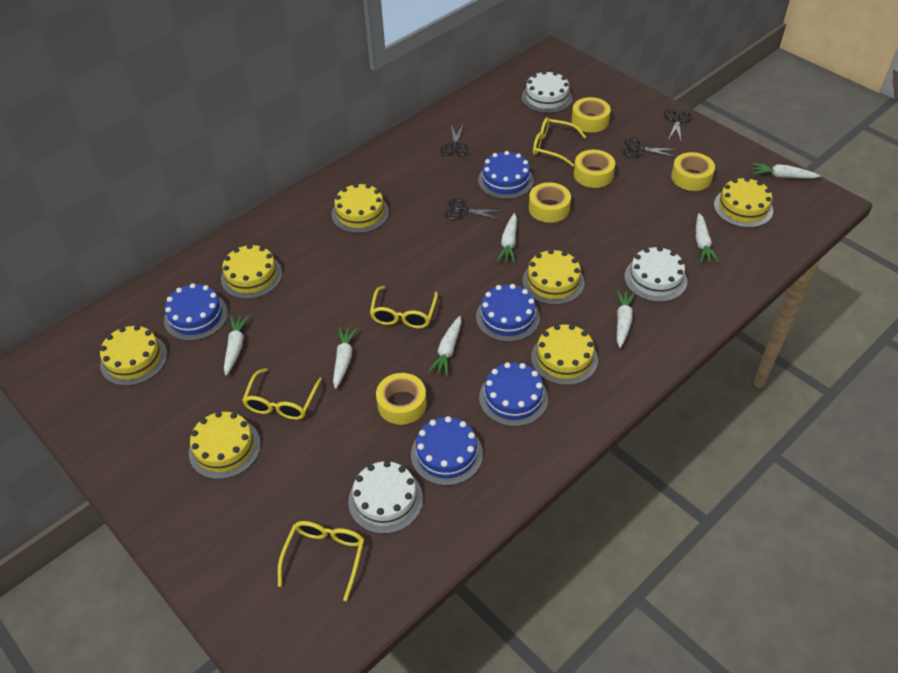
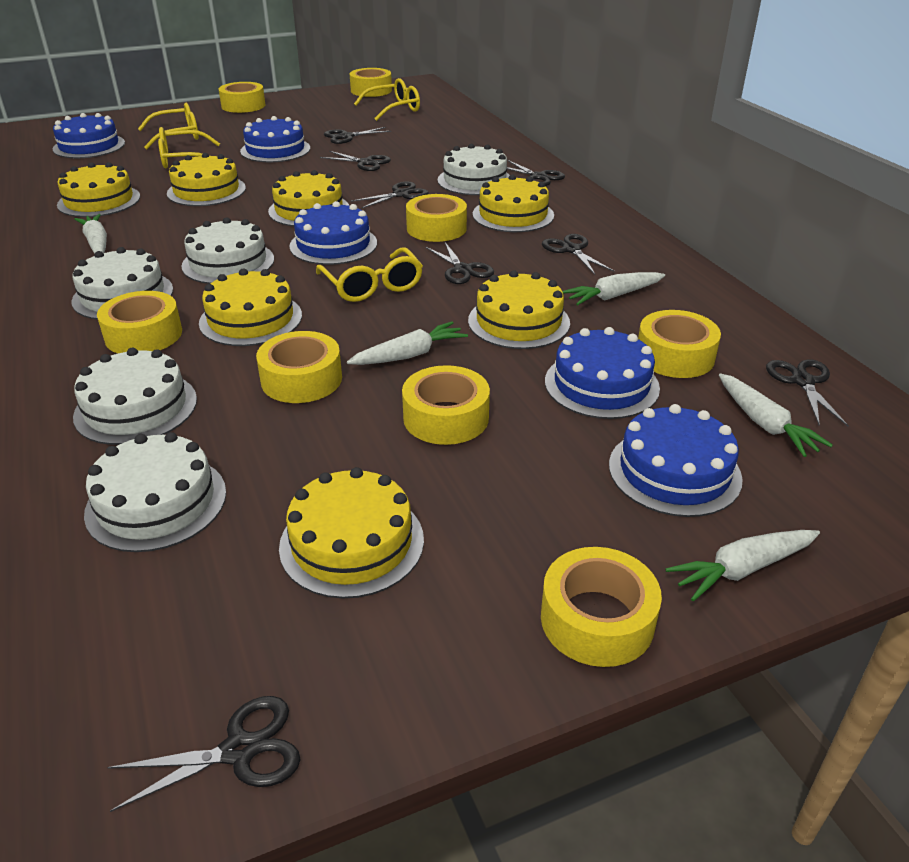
black scissors: [440,123,470,156] [445,198,503,220] [623,138,676,158] [664,109,693,141] = 4 -> [107,696,301,812] [320,151,391,171] [324,127,391,144] [351,181,429,209] [425,242,494,284] [507,160,565,186] [542,234,614,275] [766,360,849,427] = 8
white cake: [348,461,423,534] [522,71,572,113] [624,246,687,302] = 3 -> [72,247,173,320] [73,348,197,445] [84,432,226,552] [181,217,274,284] [438,144,510,195] = 5
white carrot: [224,315,249,375] [333,327,358,389] [428,316,461,376] [497,213,517,263] [617,290,636,348] [696,213,719,263] [752,163,821,179] = 7 -> [74,214,107,254] [347,321,468,365] [562,272,665,305] [665,530,820,601] [719,373,833,457] = 5
yellow tape: [376,373,427,425] [529,182,571,223] [572,97,611,133] [574,150,615,188] [671,152,715,191] = 5 -> [97,291,182,353] [218,82,265,113] [256,331,342,403] [350,68,392,97] [402,365,490,445] [406,194,467,242] [541,547,662,667] [638,310,721,378] = 8

